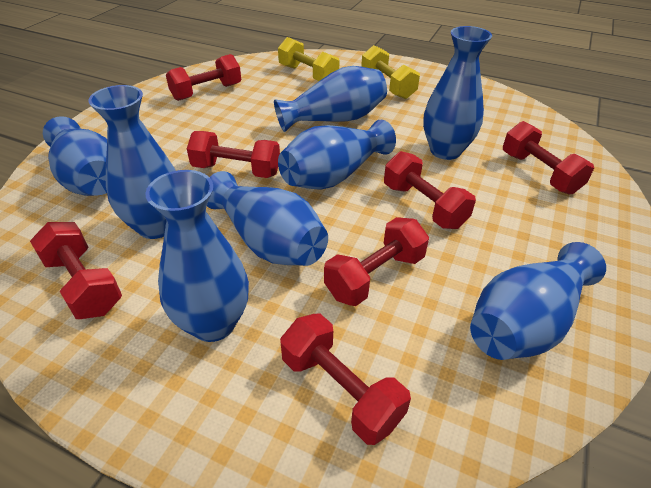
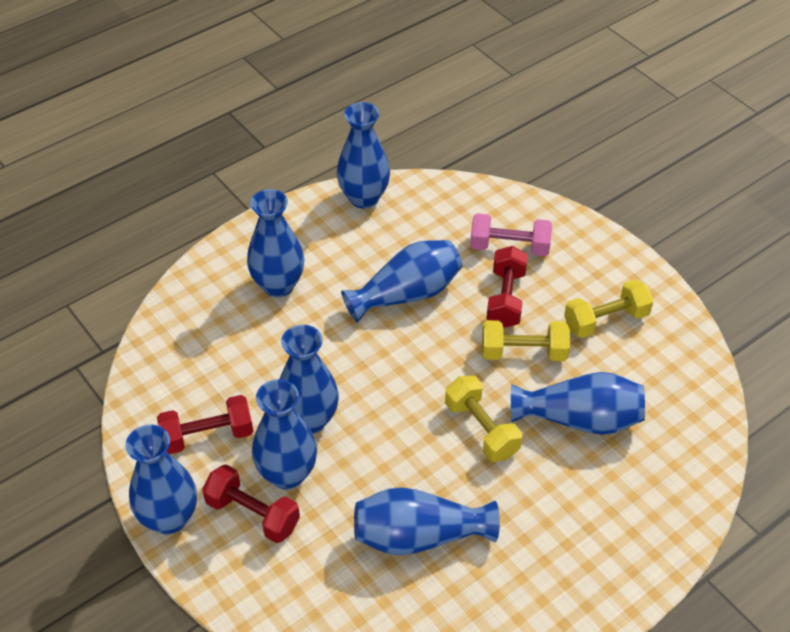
pink dumbbell: none = 0 -> [470,213,552,256] = 1
red dumbbell: [30,222,122,319] [166,54,241,101] [187,131,280,178] [280,313,411,445] [324,217,429,306] [384,151,476,229] [503,121,594,194] = 7 -> [157,395,254,454] [202,464,300,543] [486,246,528,328] = 3
yellow dumbbell: [278,37,340,81] [361,45,420,99] = 2 -> [445,375,522,462] [482,320,570,361] [564,279,654,338] = 3

